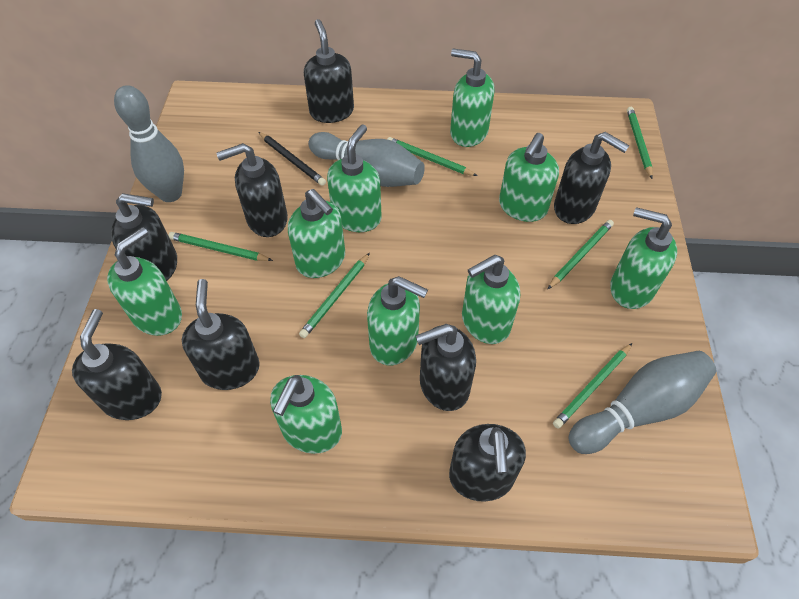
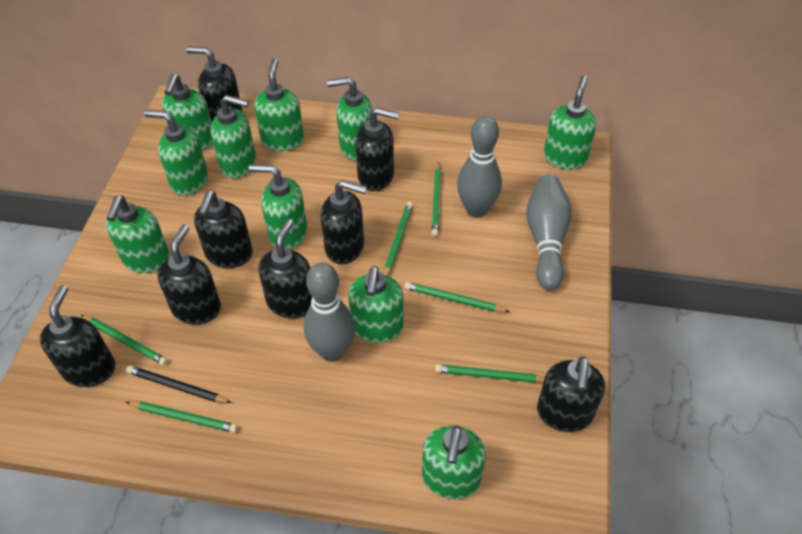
green soap dispenser: [107,227,182,336] [270,375,342,454] [288,189,345,278] [327,125,382,232] [367,276,428,365] [450,48,495,147] [462,255,520,344] [499,133,559,222] [610,207,677,309] = 9 -> [106,196,170,273] [144,110,208,196] [162,74,213,150] [210,95,256,178] [249,165,307,250] [254,58,304,151] [327,77,373,160] [348,266,404,343] [422,425,486,499] [544,76,596,170] = 10

